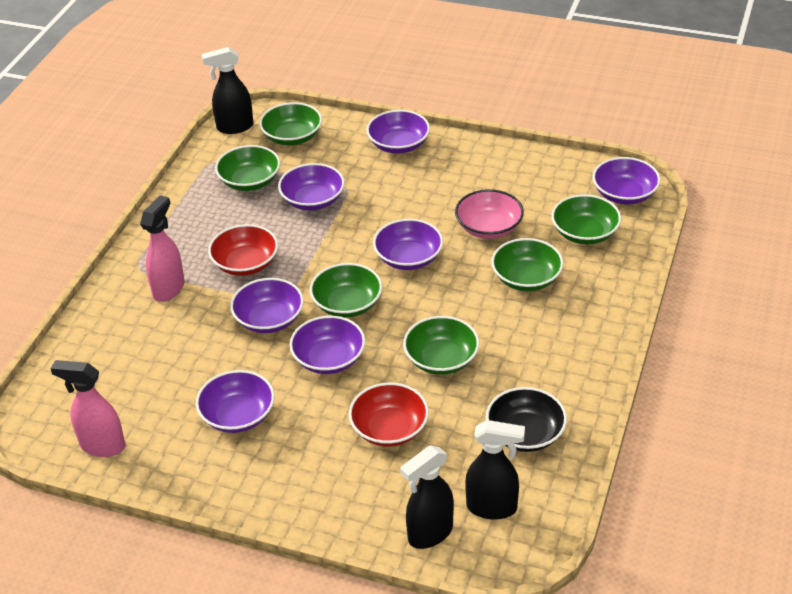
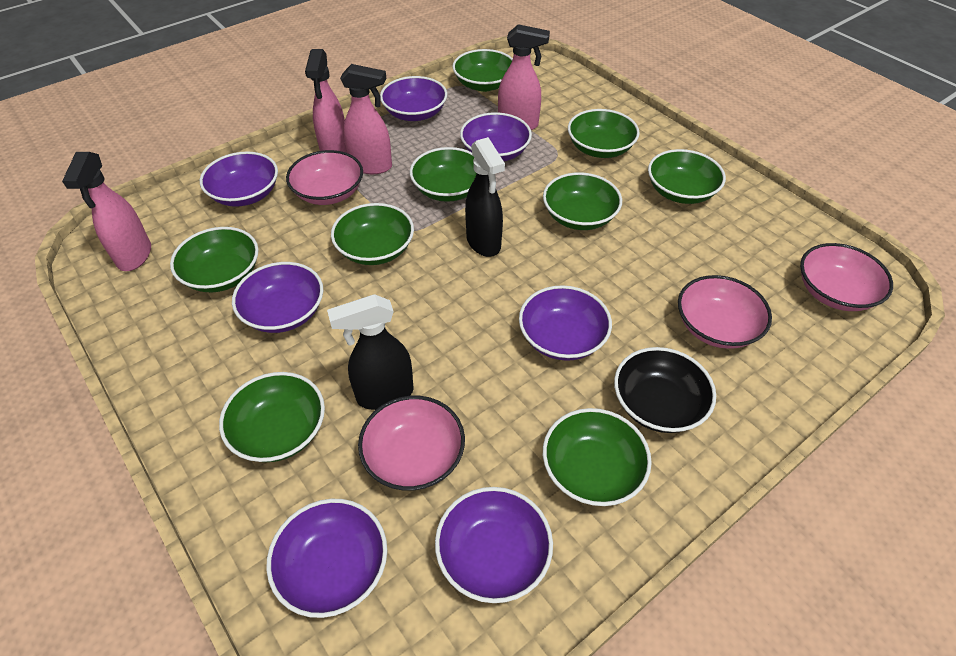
black spray bottle: [202,47,253,134] [400,445,454,549] [465,420,525,520] = 3 -> [327,294,414,410] [465,137,505,257] = 2
green bowl: [215,145,280,191] [259,102,322,145] [310,263,382,318] [403,316,479,375] [491,238,563,291] [551,194,621,244] = 6 -> [170,227,259,292] [219,372,325,462] [331,203,414,265] [410,147,477,202] [452,49,513,92] [543,172,622,230] [543,408,652,506] [568,109,640,158] [648,149,726,204] = 9
pink bowl: [455,189,524,239] = 1 -> [286,150,363,205] [358,396,465,491] [678,275,772,349] [800,243,893,311] = 4
pink spray bottle: [50,360,125,457] [140,195,185,302] = 2 -> [62,152,151,271] [305,49,347,152] [340,64,392,174] [498,24,550,130] = 4
red bowl: [208,224,278,276] [349,383,429,447] = 2 -> none = 0

